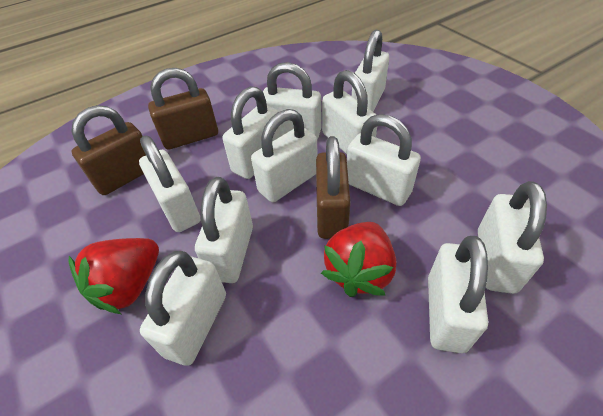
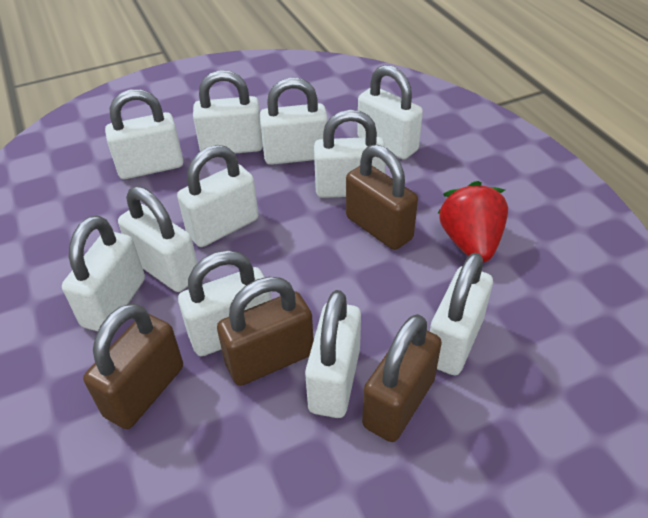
brown padlock: [71,105,146,195] [148,68,218,150] [316,136,351,239] = 3 -> [83,303,183,429] [217,277,314,386] [346,144,418,250] [362,314,442,442] = 4
red strawberry: [69,238,159,314] [321,222,396,297] = 2 -> [437,181,508,263] = 1

